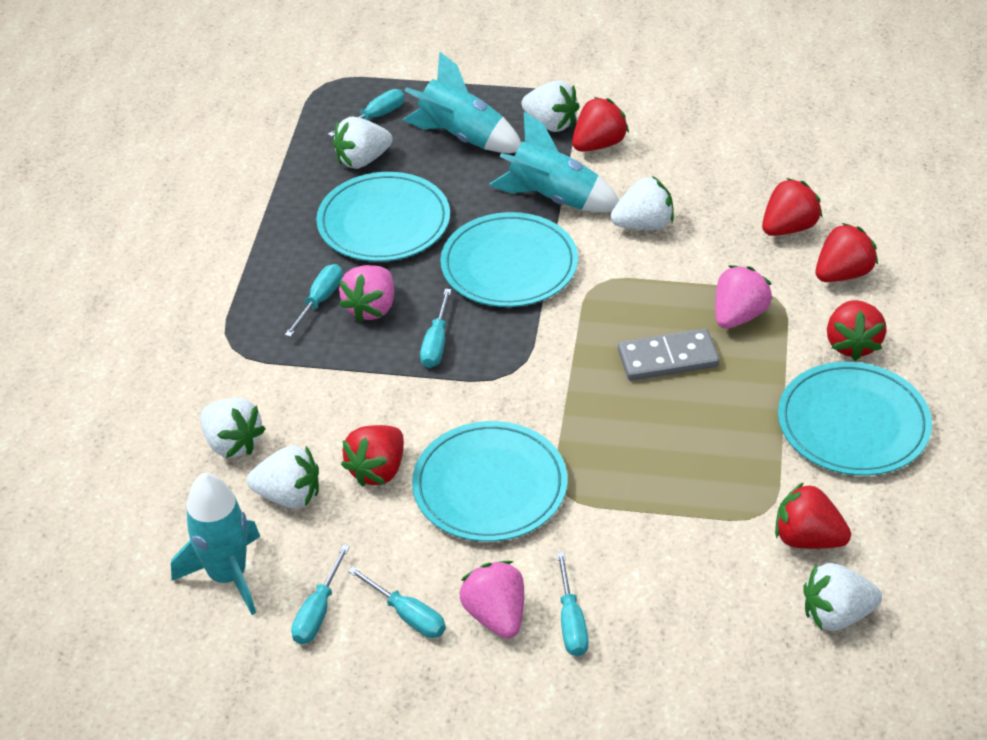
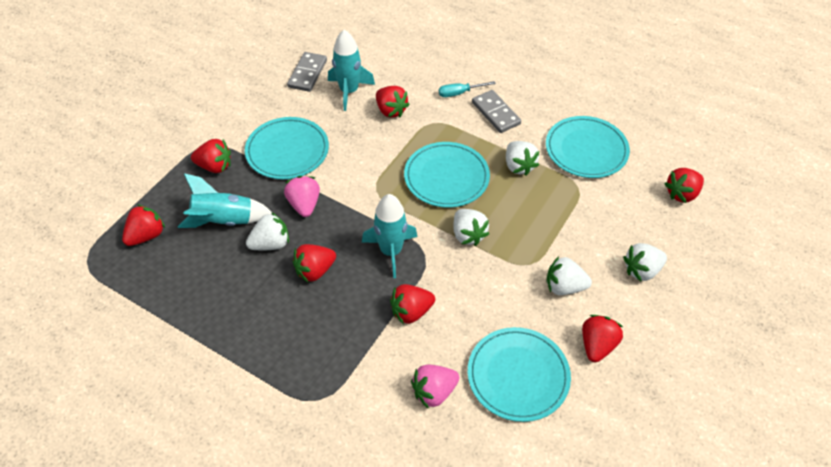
grey domino: [618,329,720,381] = 1 -> [287,52,327,92] [472,90,521,133] = 2
pink strawberry: [339,265,394,323] [459,561,524,638] [715,265,772,329] = 3 -> [284,176,320,217] [411,365,459,409] = 2
red strawberry: [341,425,404,487] [572,97,629,152] [762,178,822,236] [775,482,851,549] [816,223,878,282] [827,300,887,361] = 6 -> [122,205,165,246] [191,139,231,173] [292,244,336,282] [376,86,410,118] [390,284,435,325] [582,315,623,362] [664,168,704,203] = 7
turquoise screwdriver: [285,264,343,337] [291,545,350,644] [328,89,405,137] [348,566,446,638] [420,289,451,368] [557,552,589,656] = 6 -> [439,81,496,97] = 1
white strawberry: [200,398,266,458] [247,446,319,509] [333,116,393,169] [521,80,580,132] [610,176,674,230] [803,563,882,631] = 6 -> [246,212,289,250] [453,209,489,246] [506,141,539,176] [547,256,592,295] [623,243,667,281] = 5

